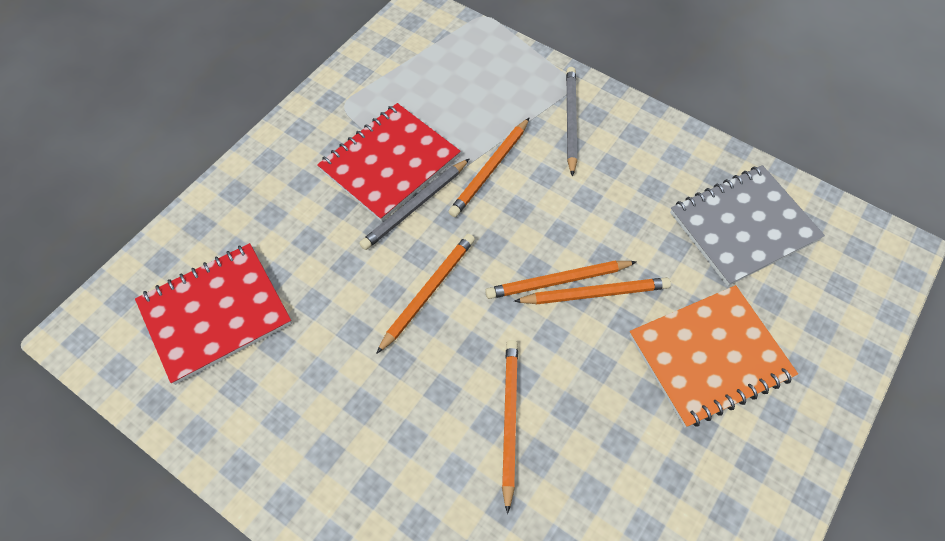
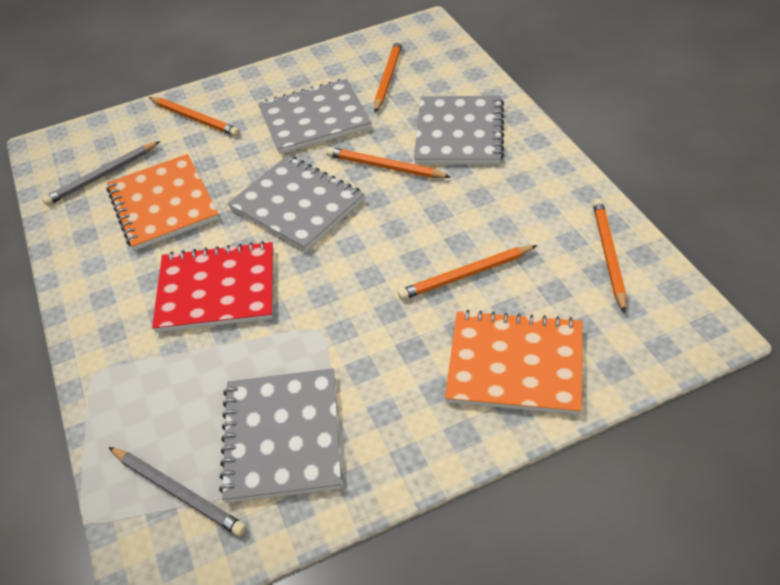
grey notebook: [670,165,825,286] = 1 -> [219,368,341,503] [227,155,364,252] [258,79,372,154] [414,96,504,164] = 4
orange notebook: [629,285,798,428] = 1 -> [107,154,219,251] [445,310,582,415] = 2
red notebook: [135,243,292,385] [317,103,461,222] = 2 -> [152,241,273,332] = 1

